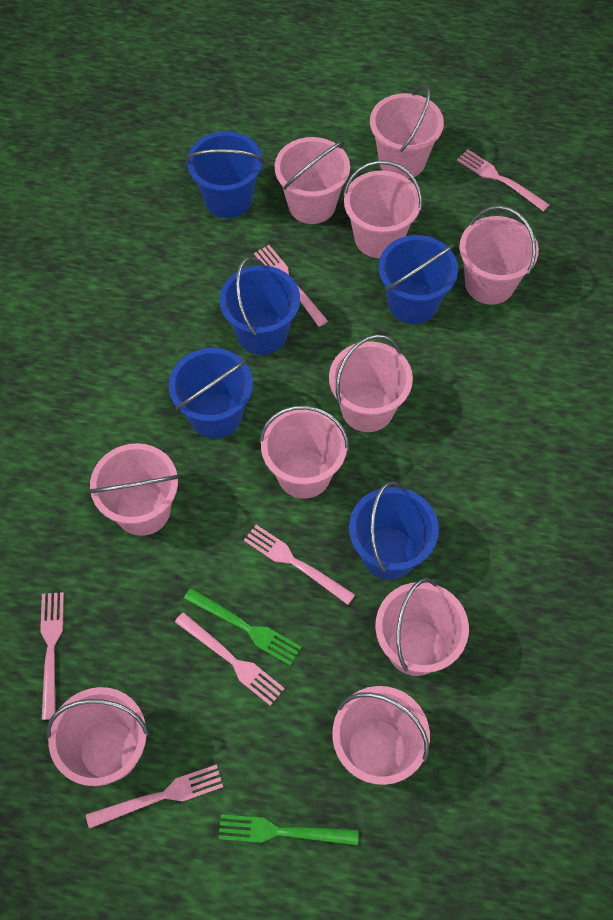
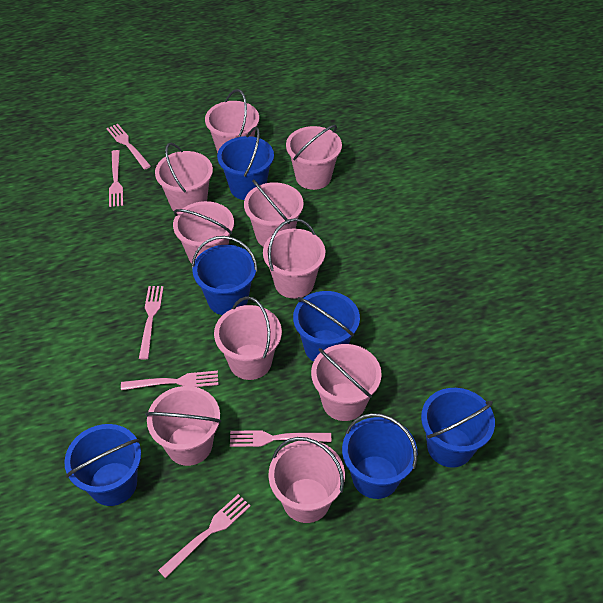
blue bucket: [169,348,253,439] [186,131,264,218] [219,257,300,355] [349,481,439,580] [379,235,458,324] = 5 -> [64,424,141,506] [192,236,258,315] [217,127,274,200] [293,291,360,362] [342,413,417,499] [421,388,495,468] = 6
green fork: [184,588,301,666] [218,814,359,845] = 2 -> none = 0

